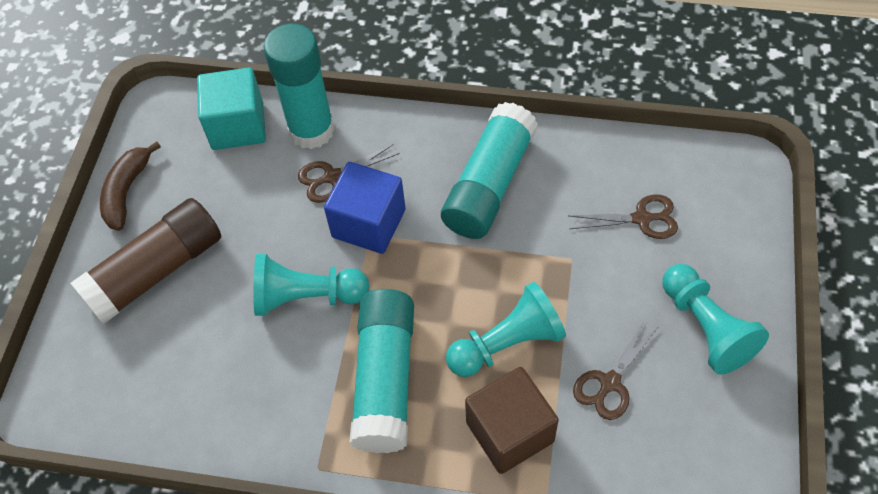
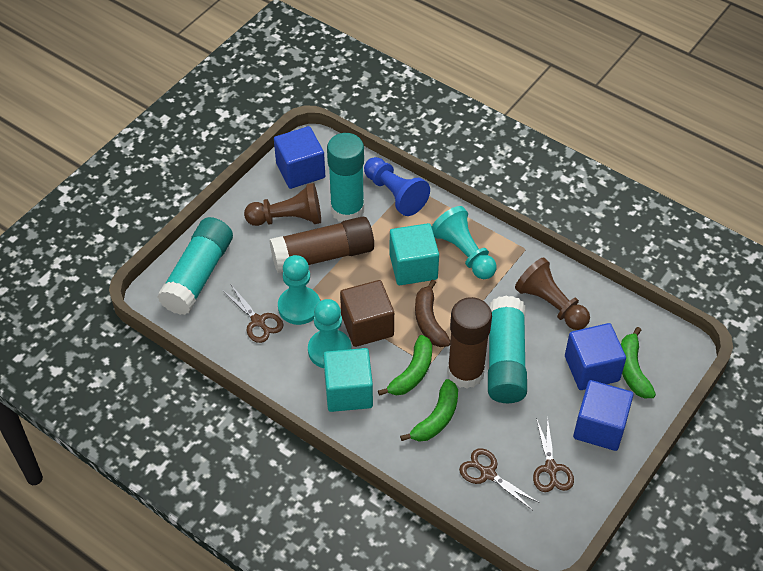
blue cube: [324,162,406,254] = 1 -> [274,126,325,189] [565,323,626,390] [573,380,634,451] = 3
blue pawn: none = 0 -> [364,157,430,216] = 1
brown glue stick: [70,198,221,324] = 1 -> [269,216,374,273] [447,297,492,389] = 2
brown pawn: none = 0 -> [244,183,321,226] [515,257,590,330] = 2
green banana: none = 0 -> [378,335,432,396] [400,379,458,442] [621,327,656,398] = 3
turquoise cube: [197,68,266,150] = 1 -> [323,348,373,412] [390,223,439,285] = 2

